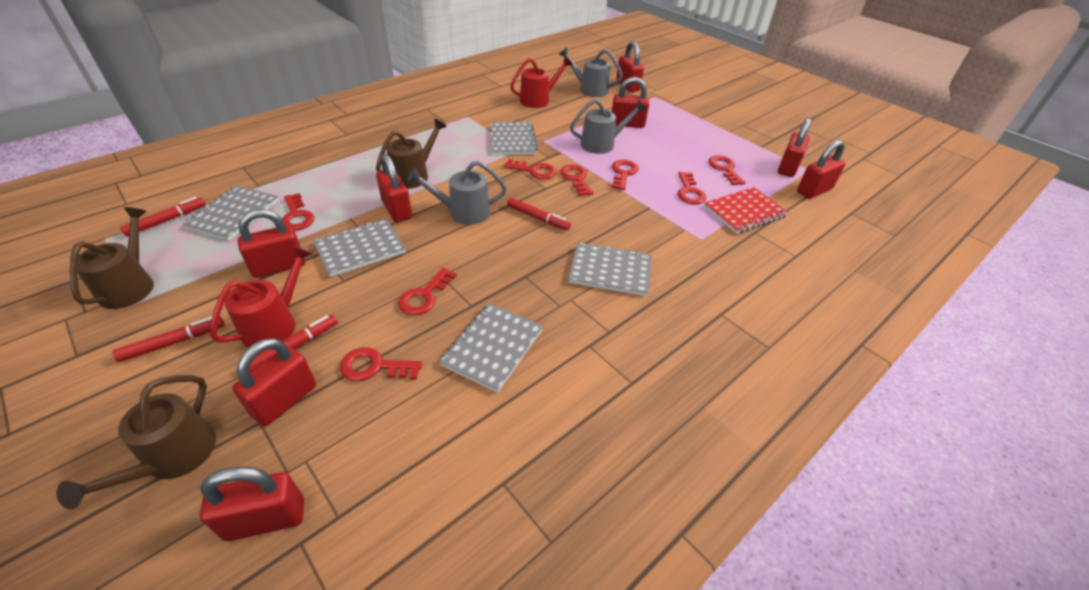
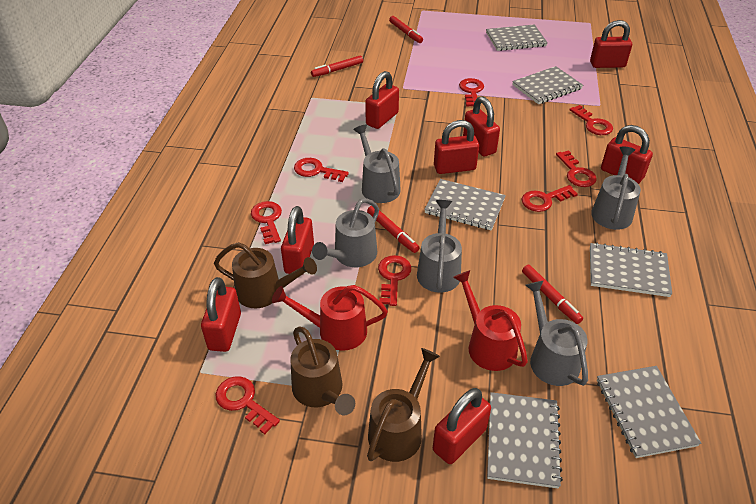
grey notebook: [182,185,279,241] [313,219,406,277] [439,303,543,393] [490,122,538,155] [568,242,652,296] = 5 -> [424,179,506,230] [486,25,548,51] [487,392,563,488] [512,66,583,104] [590,242,672,297] [597,366,701,458] = 6
grey watering can: [407,161,507,225] [559,47,623,97] [570,99,646,154] = 3 -> [312,198,379,267] [353,124,401,203] [417,200,462,293] [525,281,588,386] [591,146,641,230] = 5
red notebook: [704,187,789,234] = 1 -> none = 0

